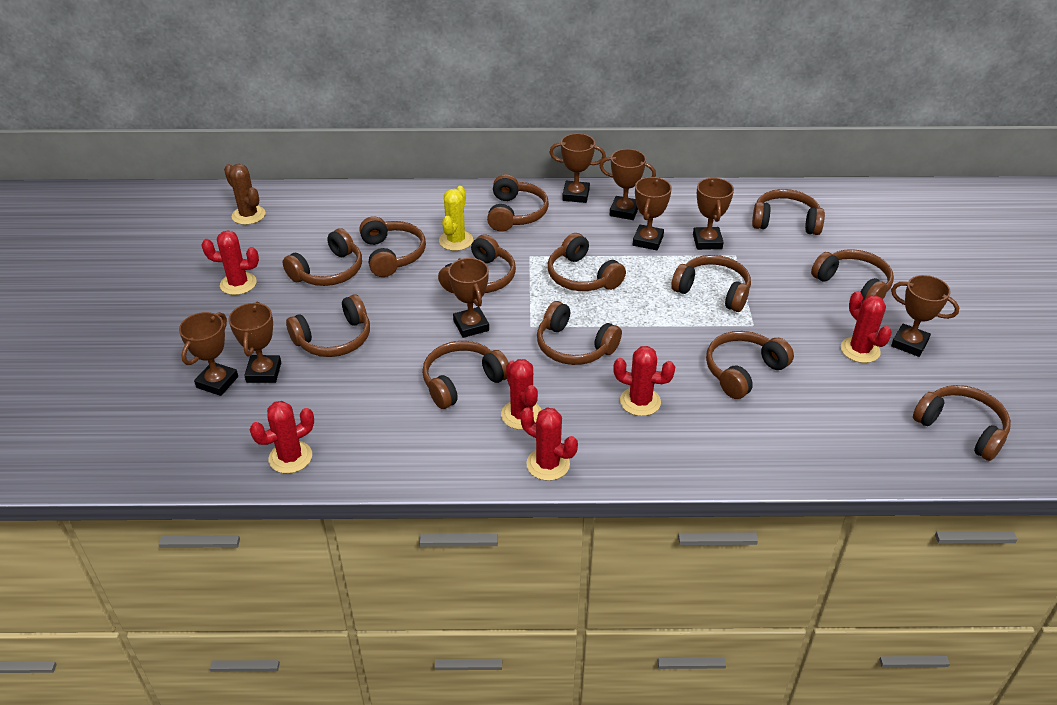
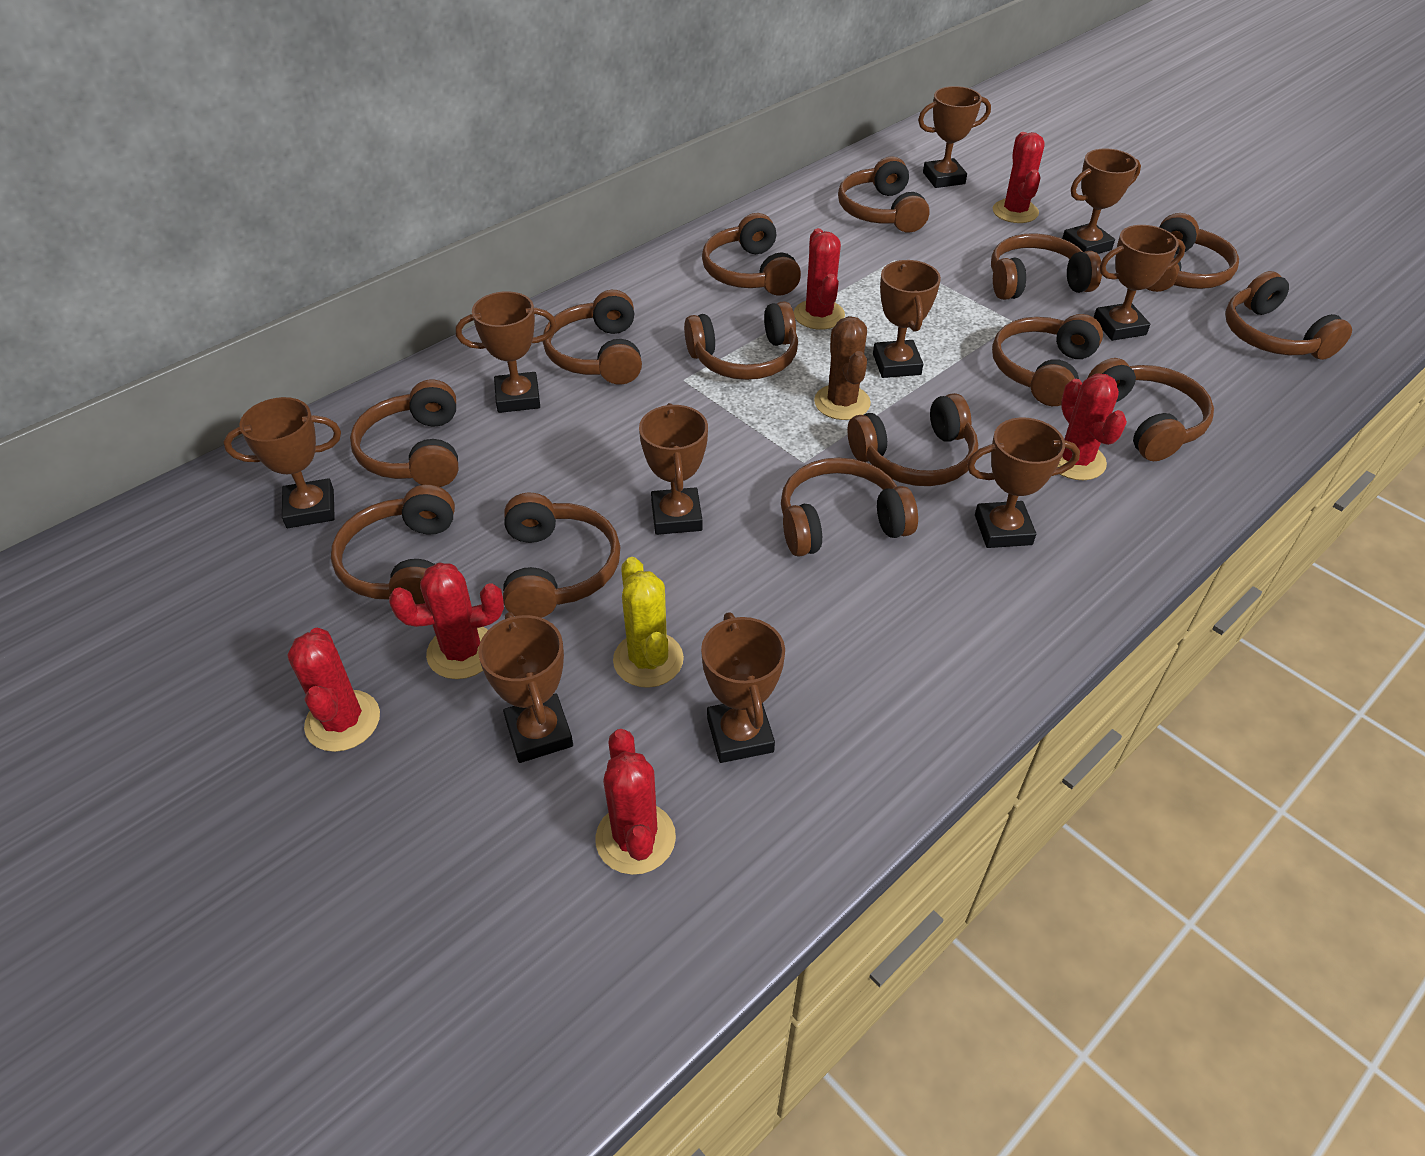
brown headphones: [282,228,362,286] [286,294,370,357] [359,216,426,277] [422,341,509,409] [438,234,516,293] [487,174,549,232] [537,301,622,365] [548,233,626,291] [671,255,751,312] [706,331,794,399] [752,189,825,235] [811,249,894,302] [913,385,1011,461] = 13 -> [331,485,455,604] [350,380,458,487] [503,493,620,618] [543,290,642,385] [684,301,798,380] [702,213,801,296] [781,458,918,557] [838,156,930,233] [847,393,978,486] [991,234,1102,300] [992,314,1103,406] [1087,358,1214,461] [1147,213,1239,292] [1225,271,1352,360] = 14
brown trophy: [179,312,238,396] [228,302,281,383] [448,258,489,338] [549,133,606,203] [600,149,656,220] [633,177,672,250] [693,178,734,250] [891,275,959,357] = 8 -> [224,397,341,528] [456,291,557,413] [478,612,573,763] [639,403,708,535] [701,612,785,763] [873,260,941,378] [918,86,991,188] [967,418,1080,548] [1062,148,1141,254] [1093,225,1186,341] = 10

